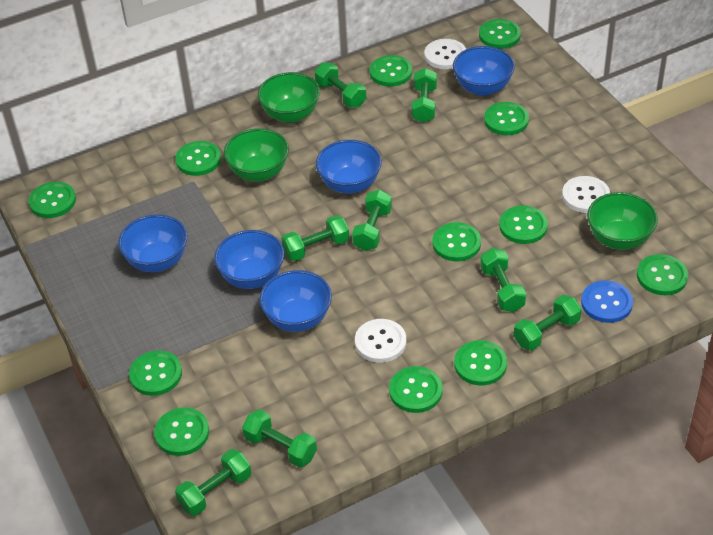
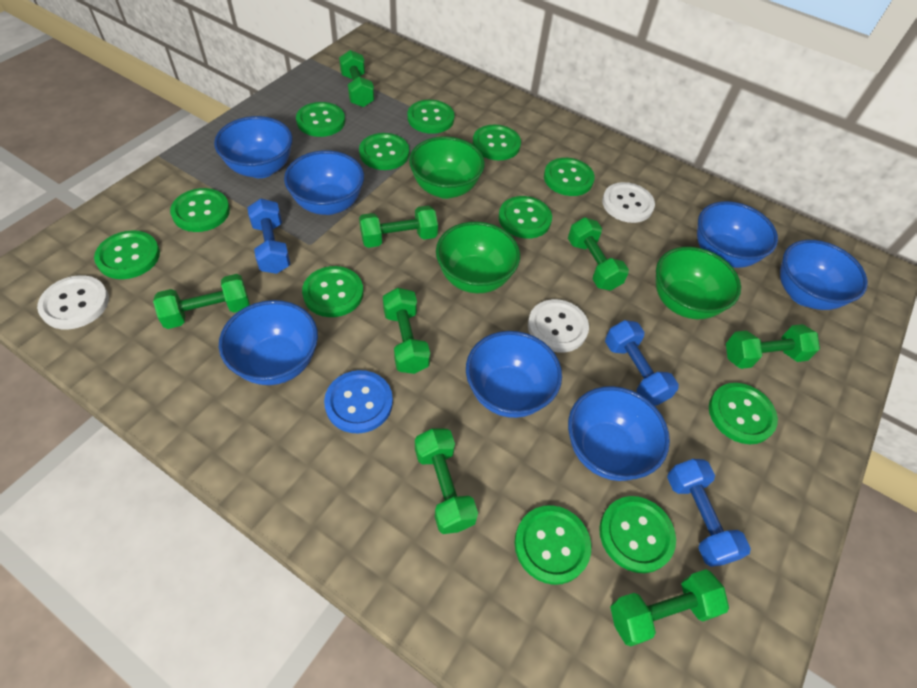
blue bowl: [118,214,187,272] [214,230,284,289] [259,270,332,332] [316,140,382,194] [453,46,515,96] = 5 -> [214,116,293,178] [219,300,318,385] [284,150,364,215] [466,331,562,418] [568,386,670,481] [697,201,778,268] [780,240,868,310] = 7
blue dumbbell: none = 0 -> [247,199,290,274] [605,320,679,406] [667,459,751,567] = 3

